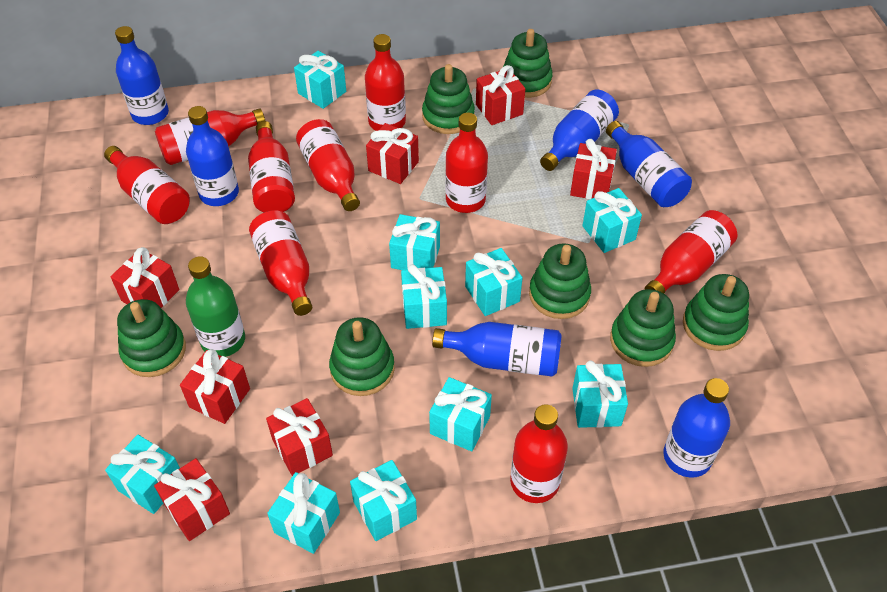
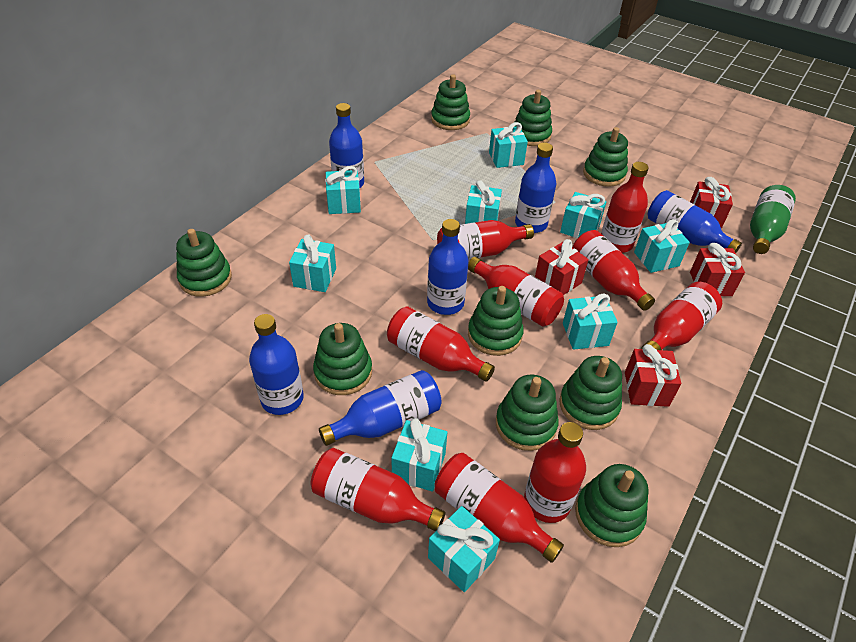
green stacking toy: [117,299,186,377] [329,317,395,396] [422,64,475,134] [503,29,553,98] [529,243,591,319] [610,289,676,367] [683,274,749,351] = 7 -> [176,229,232,297] [313,323,372,395] [431,74,470,130] [468,286,524,356] [496,375,559,451] [514,90,552,146] [559,356,622,430] [575,464,649,547] [583,127,628,187] = 9
red gift: [111,247,179,308] [154,458,230,541] [180,349,250,424] [266,398,333,476] [366,123,419,184] [476,65,525,125] [570,139,617,199] = 7 -> [535,239,589,295] [625,344,681,407] [690,177,733,228] [690,243,745,296] = 4
turquoise gift: [105,435,180,514] [267,472,340,554] [294,51,346,109] [350,460,417,541] [389,214,440,270] [401,264,447,329] [429,377,492,451] [465,248,523,316] [572,361,628,428] [582,188,642,253] = 10 -> [289,234,336,292] [325,166,361,214] [391,418,447,492] [428,506,500,592] [465,180,502,224] [489,122,528,168] [560,192,607,238] [563,293,618,350] [634,219,690,273] = 9

